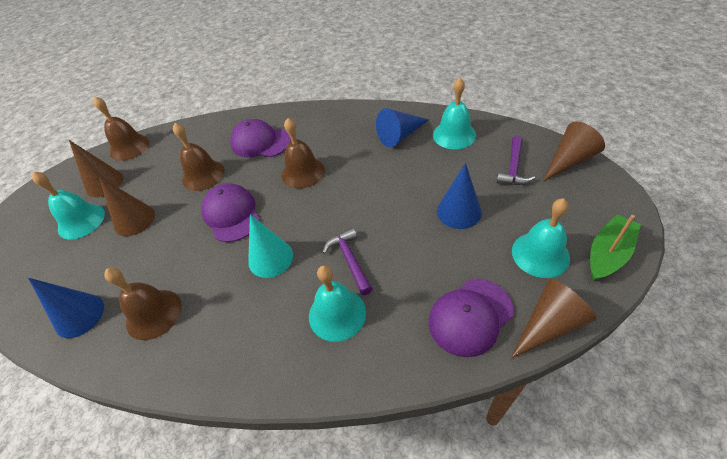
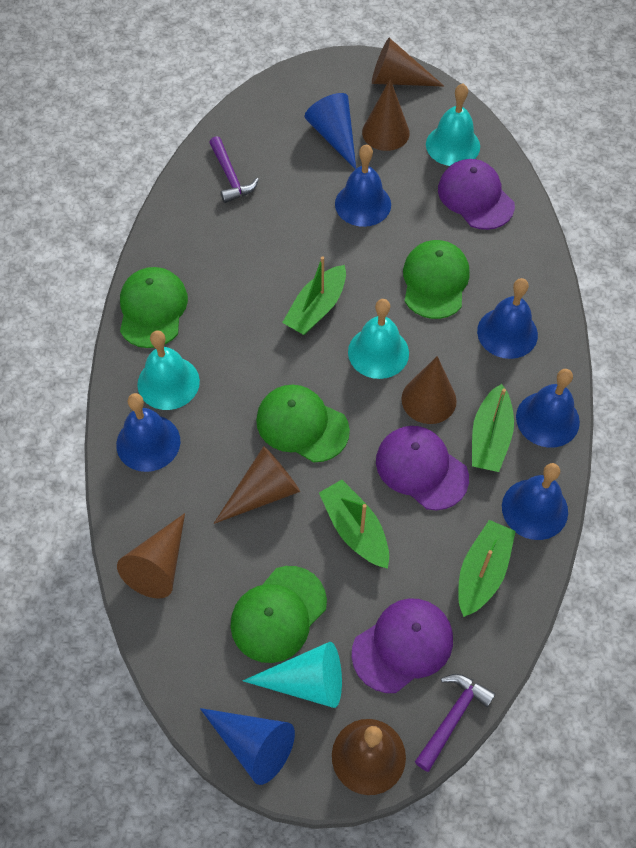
blue bell: none = 0 -> [116,393,180,472] [335,144,391,227] [477,278,538,359] [502,463,568,540] [516,369,580,448] = 5
blue cone: [28,278,104,338] [376,108,429,147] [437,163,482,229] = 3 -> [200,708,295,785] [305,93,356,169] = 2
brown bell: [94,97,149,161] [104,268,182,340] [173,123,225,191] [281,118,325,189] = 4 -> [332,719,406,795] = 1
brown cone: [69,140,123,197] [99,177,155,236] [511,279,597,358] [543,122,605,181] = 4 -> [117,513,185,599] [213,446,300,524] [362,79,410,151] [372,38,444,87] [401,356,457,424] = 5
green boat: [590,214,641,281] = 1 -> [282,256,346,335] [319,480,389,569] [458,520,516,617] [472,384,514,472] = 4
green cap: none = 0 -> [120,267,188,348] [230,566,327,663] [256,385,350,462] [403,240,470,319] = 4
turquoise bell: [32,172,105,240] [309,265,366,342] [433,78,476,149] [512,198,570,278] = 4 -> [137,330,200,410] [348,299,409,379] [426,84,480,166] = 3

